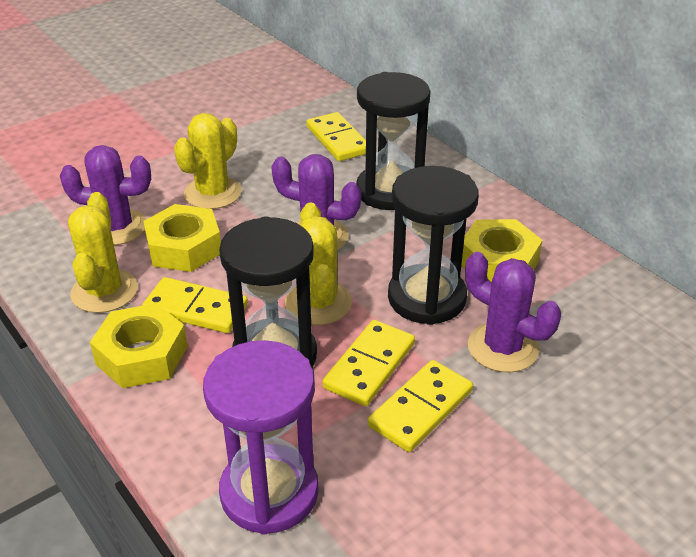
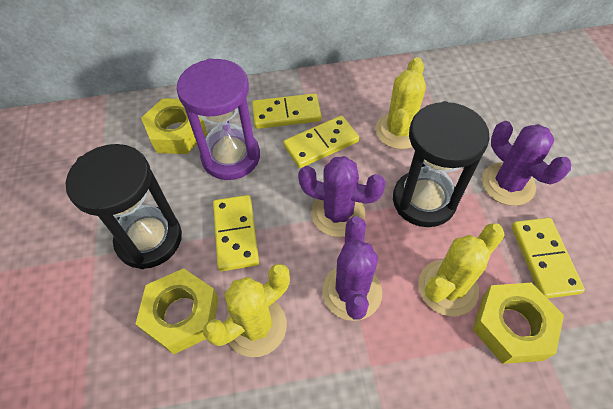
black hourglass: [219,216,317,368] [356,72,431,210] [388,166,479,325] = 3 -> [66,144,182,269] [393,101,490,227] = 2

